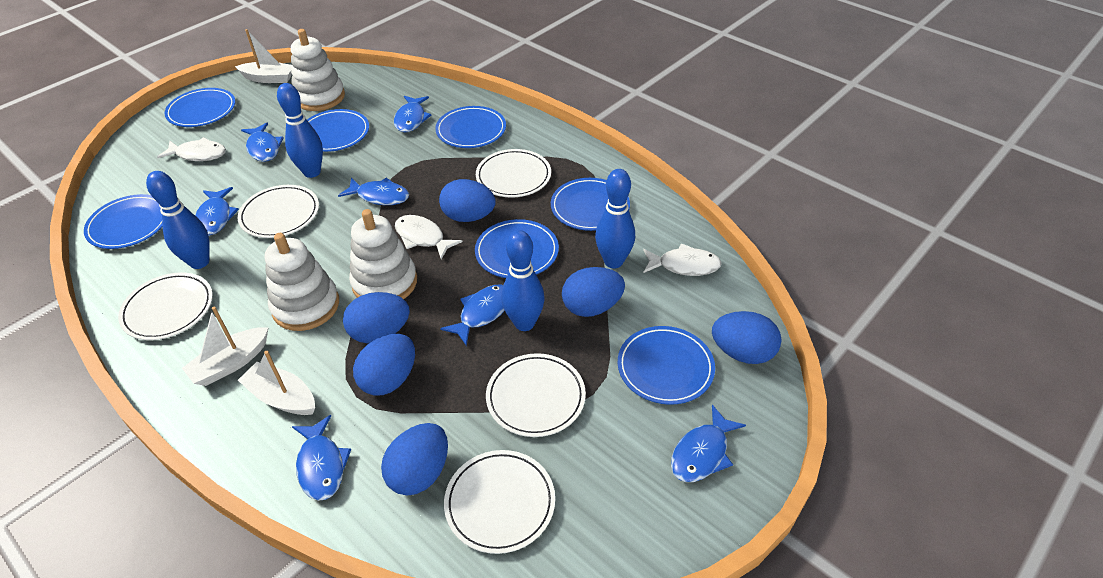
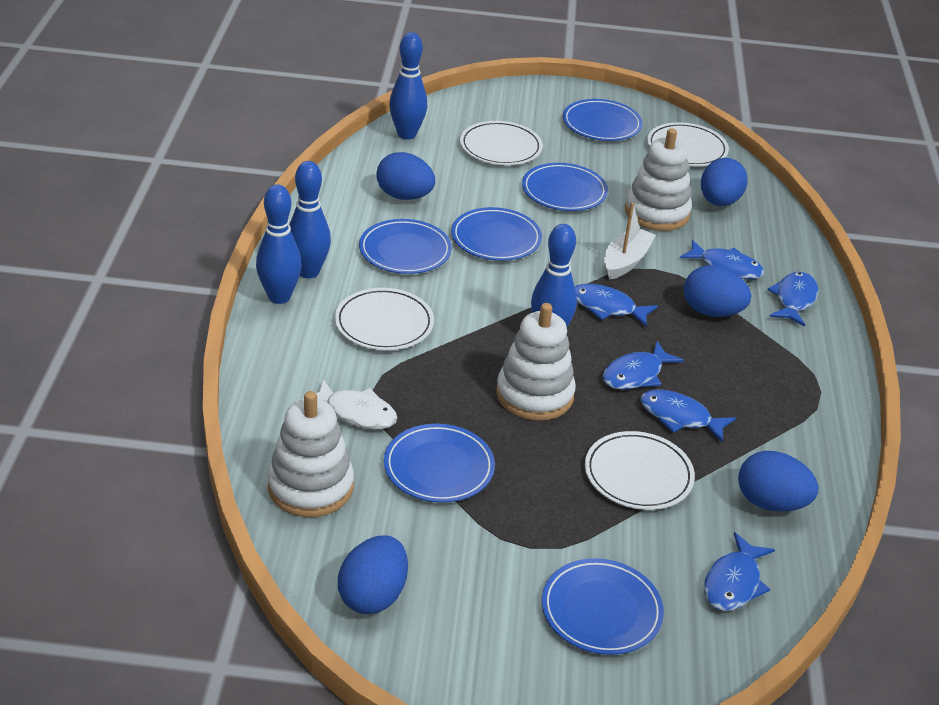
blue egg: [343,292,410,343] [353,334,415,395] [381,423,448,496] [439,179,496,222] [562,267,625,317] [712,311,781,364] = 6 -> [338,535,408,614] [376,152,435,200] [684,265,751,317] [701,158,748,206] [738,451,819,512] = 5
blue fish: [195,187,239,236] [241,122,284,162] [292,415,351,501] [338,178,409,205] [394,96,432,132] [440,284,505,346] [671,405,746,482] = 7 -> [575,284,658,327] [603,341,684,390] [640,390,736,443] [680,240,764,279] [704,532,775,611] [767,272,819,327] = 6
blue plate: [84,194,163,249] [164,88,235,127] [307,109,369,152] [435,106,506,148] [475,219,559,278] [551,178,630,231] [617,326,715,405] = 7 -> [359,219,452,274] [384,424,495,503] [451,207,542,261] [522,163,608,211] [542,558,664,655] [563,99,643,141] = 6
white boat: [182,306,269,386] [235,29,292,83] [238,351,315,415] = 3 -> [604,203,655,280] = 1
white fish: [157,137,226,161] [395,215,462,259] [643,243,722,276] = 3 -> [316,379,398,429] = 1
white plate: [118,273,213,340] [238,185,319,238] [444,450,555,554] [476,149,551,198] [486,353,586,437] = 5 -> [335,288,434,350] [460,121,543,165] [585,431,695,510] [647,122,729,166] = 4

